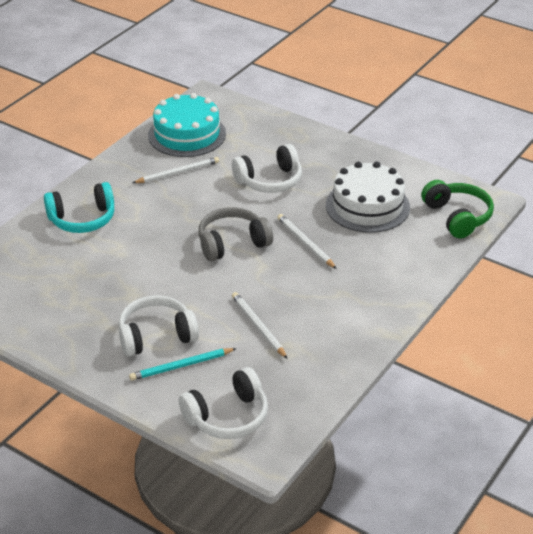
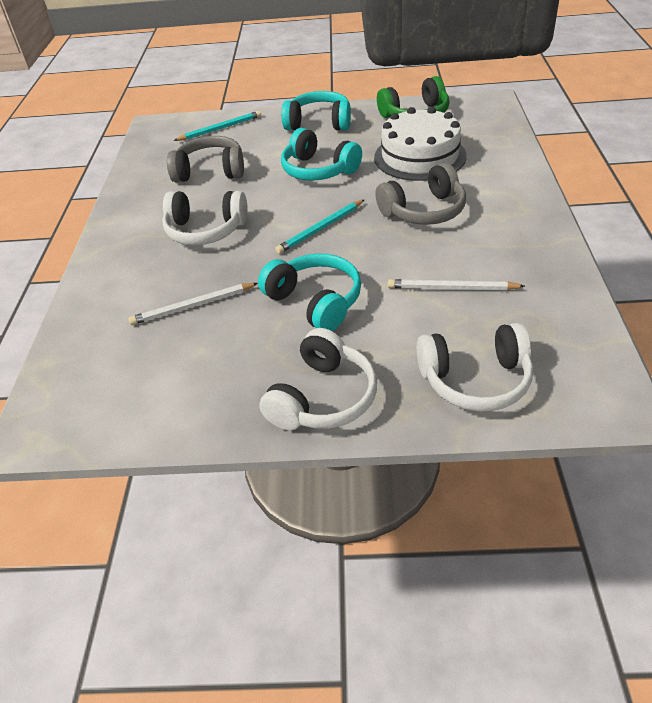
grey headphones: [198,207,273,261] = 1 -> [167,136,244,182] [375,163,466,225] = 2
turquoise cake: [148,93,226,157] = 1 -> none = 0
turquoise headphones: [44,182,114,233] = 1 -> [258,253,361,331] [281,91,351,131] [281,128,362,181] = 3
turquoise pencil: [129,348,237,381] = 1 -> [174,111,261,141] [275,200,364,254] = 2
white pencil: [133,157,219,183] [232,292,288,359] [277,214,336,269] = 3 -> [128,283,258,325] [388,279,525,290] = 2

